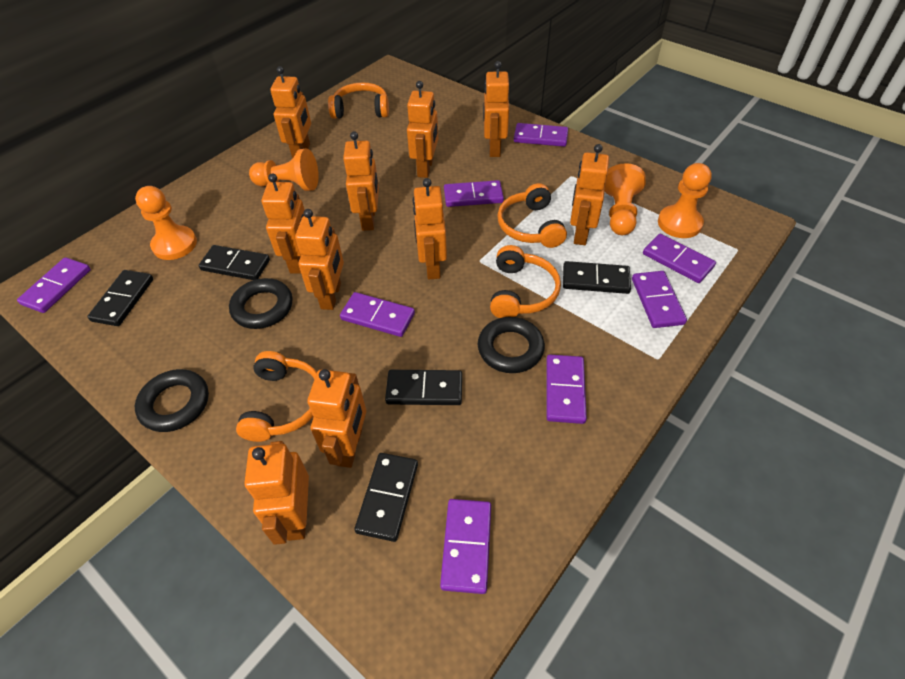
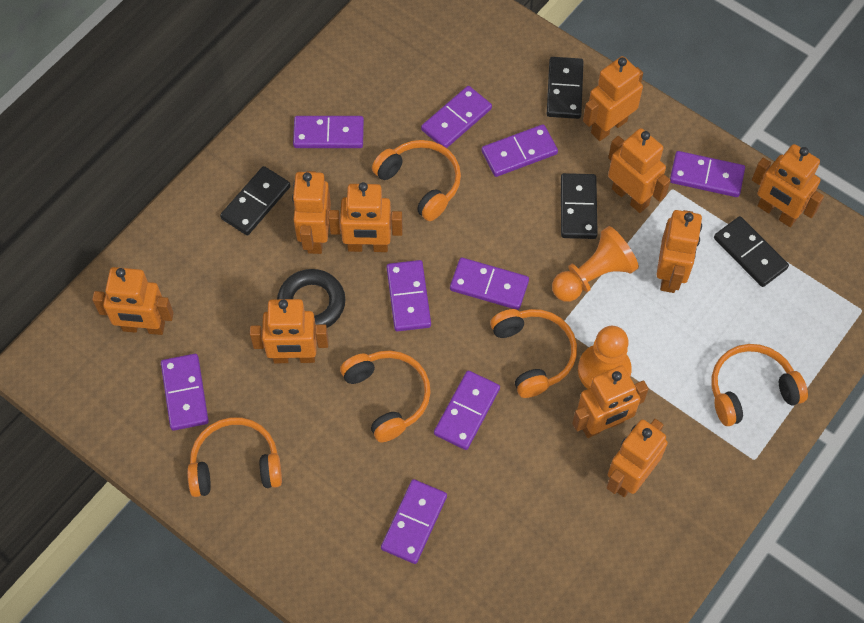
black domino: [87,270,153,326] [199,245,270,280] [354,453,418,542] [385,370,462,405] [563,261,631,294] = 5 -> [220,166,291,235] [547,57,584,119] [561,173,598,239] [714,216,789,287] = 4
black ring: [135,369,209,432] [229,278,293,329] [478,317,545,373] = 3 -> [277,269,345,328] = 1
orange headphones: [236,351,317,442] [328,82,389,119] [490,245,561,318] [497,183,567,248] = 4 -> [187,417,282,497] [340,350,431,442] [372,140,461,221] [490,309,577,398] [712,344,808,426] = 5
orange pawn: [135,186,197,260] [249,149,319,191] [605,163,646,235] [658,163,712,238] = 4 -> [552,226,639,302] [578,326,632,389] = 2
purple domino: [17,257,91,313] [340,292,415,337] [440,499,491,594] [444,180,504,207] [514,123,568,147] [546,355,587,424] [632,271,687,328] [643,234,716,283] = 8 -> [161,354,209,431] [293,116,364,148] [381,479,447,564] [387,260,431,332] [421,86,492,148] [434,371,500,450] [450,258,529,310] [481,124,558,177] [670,151,745,197] = 9

